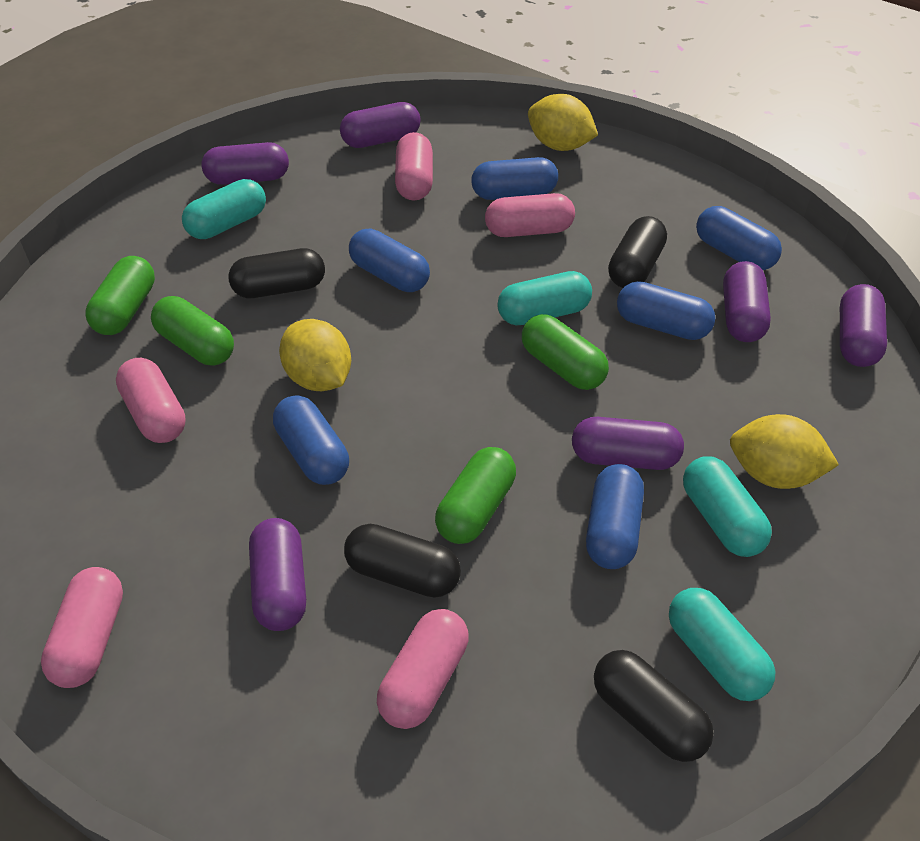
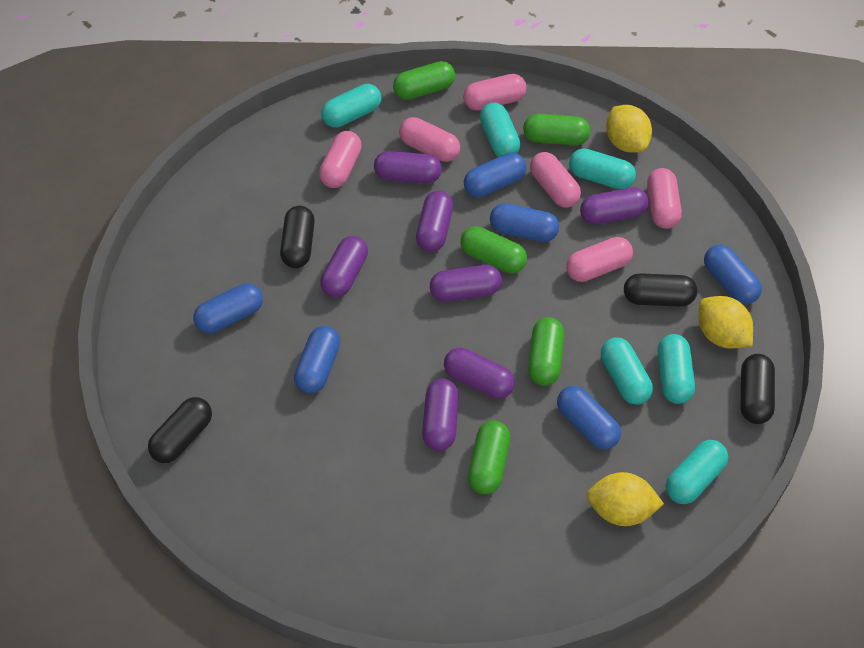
green capsule: [85,256,155,335] [151,296,234,365] [435,447,516,544] [522,314,609,390] = 4 -> [393,61,455,100] [461,226,527,273] [468,420,510,494] [523,114,590,145] [528,317,564,386] = 5
pink capsule: [41,567,123,688] [116,358,186,443] [377,609,469,729] [395,132,433,201] [485,193,575,237] = 5 -> [319,131,362,188] [399,117,460,162] [463,74,527,111] [530,152,581,208] [566,237,633,282] [647,168,682,229] = 6
purple capsule: [201,142,289,185] [249,518,306,631] [340,102,421,148] [572,417,684,470] [723,261,771,342] [840,284,887,367] = 6 -> [320,236,368,298] [374,151,442,184] [416,191,453,252] [422,379,459,451] [430,265,502,302] [444,348,515,399] [580,187,649,225] = 7
turquoise capsule: [182,179,266,239] [497,271,592,325] [669,588,776,701] [683,456,772,557] = 4 -> [321,84,381,128] [480,103,520,157] [569,148,636,189] [601,337,653,405] [658,334,695,404] [666,440,728,504] = 6

